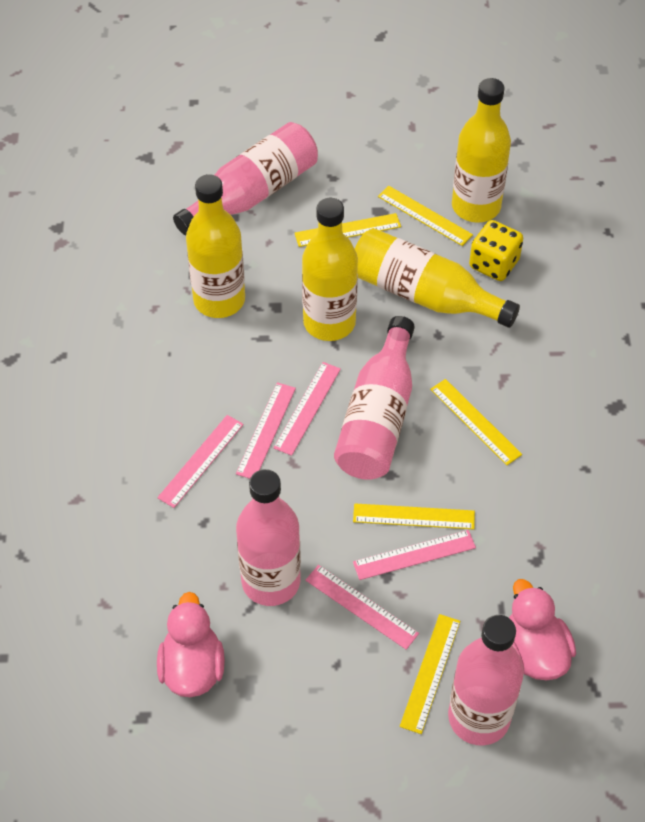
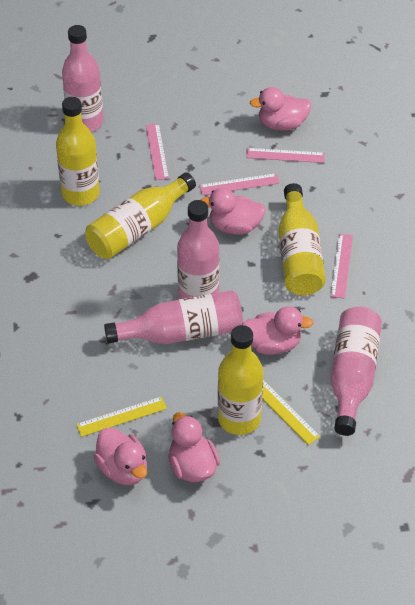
pink duck: [157,592,225,697] [509,579,576,680] = 2 -> [94,427,147,485] [168,412,220,482] [200,188,266,235] [242,306,314,355] [250,87,312,131] = 5
pink ruler: [157,415,244,508] [236,382,296,479] [274,362,341,456] [305,565,419,650] [353,530,476,580] = 5 -> [146,123,169,180] [199,173,280,195] [246,148,325,163] [330,234,353,299] = 4
yellow dice: [469,220,523,281] = 1 -> none = 0
yellow ruler: [295,213,401,247] [353,503,475,529] [378,186,473,246] [400,614,460,734] [430,379,522,465] = 5 -> [76,397,167,437] [262,380,320,445] = 2

